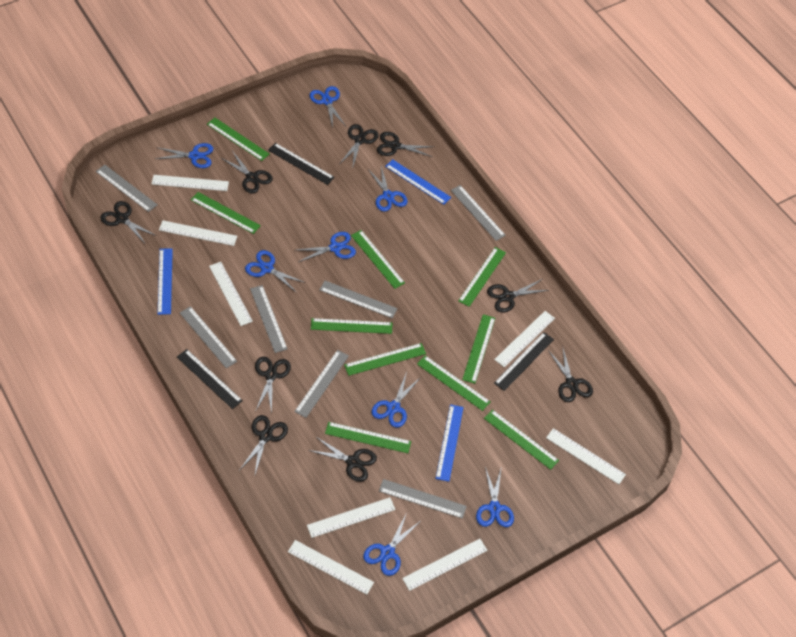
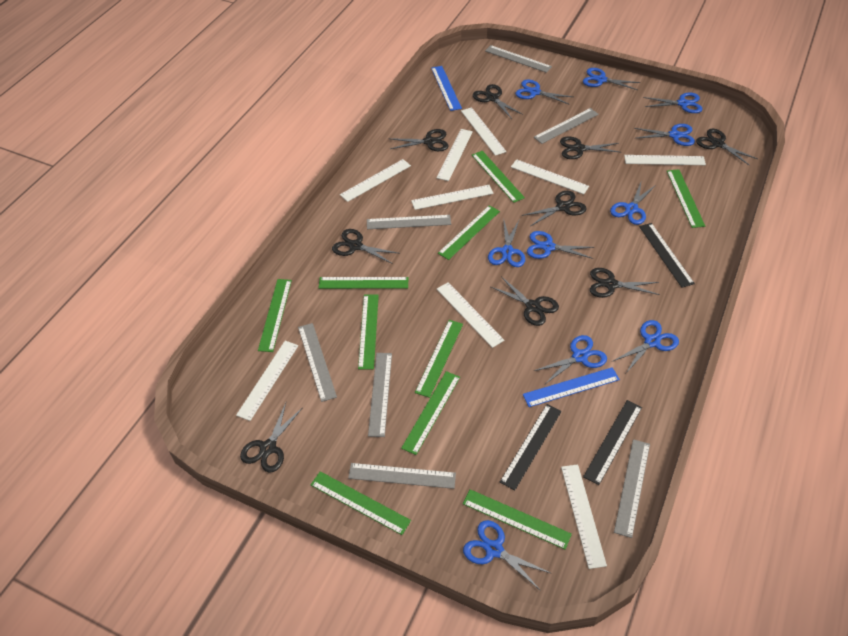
blue ruler: [158,248,173,315] [385,159,451,205] [435,404,464,482] = 3 -> [431,66,462,111] [523,367,620,407] = 2
blue scissors: [156,143,213,168] [245,250,305,293] [296,232,356,262] [310,86,346,128] [363,514,419,576] [368,166,408,212] [372,372,421,428] [476,466,514,527] = 8 -> [463,520,550,591] [488,218,525,267] [515,80,573,105] [527,231,595,259] [534,335,607,385] [583,68,640,90] [610,182,656,225] [613,320,679,373] [634,124,695,146] [643,93,703,113] = 10
white ruler: [152,175,229,191] [159,220,237,246] [209,262,253,326] [288,540,374,595] [307,497,395,538] [402,539,488,591] [494,311,555,367] [546,428,626,484] = 8 -> [236,341,298,421] [340,159,411,202] [411,185,493,210] [437,129,473,181] [437,282,504,348] [461,107,506,156] [511,159,589,194] [561,464,607,569] [624,155,706,165] = 9

